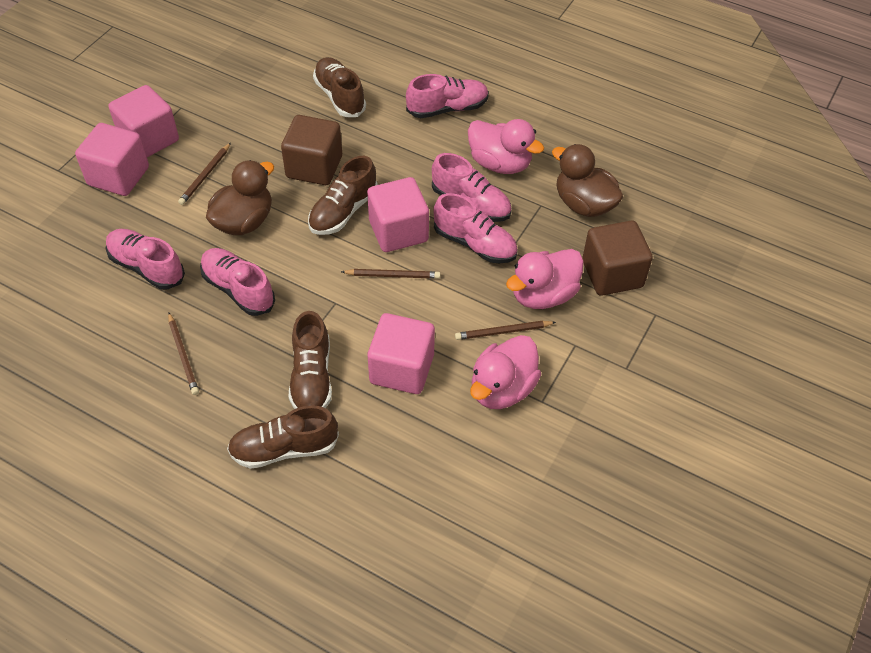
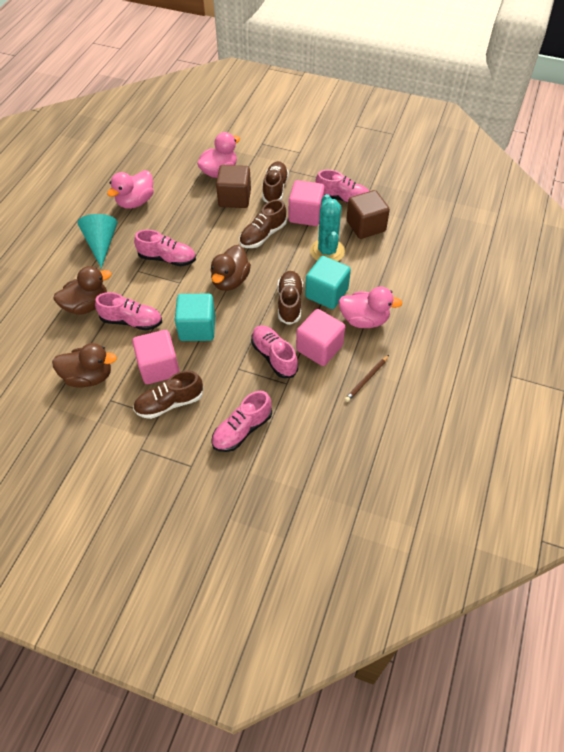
brown duck: [206,160,274,235] [552,144,623,217] = 2 -> [52,343,117,388] [53,266,111,315] [211,245,251,291] = 3
brown pencil: [168,313,199,395] [178,143,231,205] [341,269,440,279] [455,321,556,340] = 4 -> [345,355,389,402] = 1
pink cube: [75,123,149,196] [108,85,179,157] [367,177,429,252] [368,313,435,394] = 4 -> [132,330,180,384] [289,180,325,226] [296,309,345,366] = 3
turquoise cactus: none = 0 -> [310,194,345,262] = 1
turquoise cone: none = 0 -> [77,214,117,268] = 1
turquoise cube: none = 0 -> [175,294,215,341] [305,256,351,309] = 2

